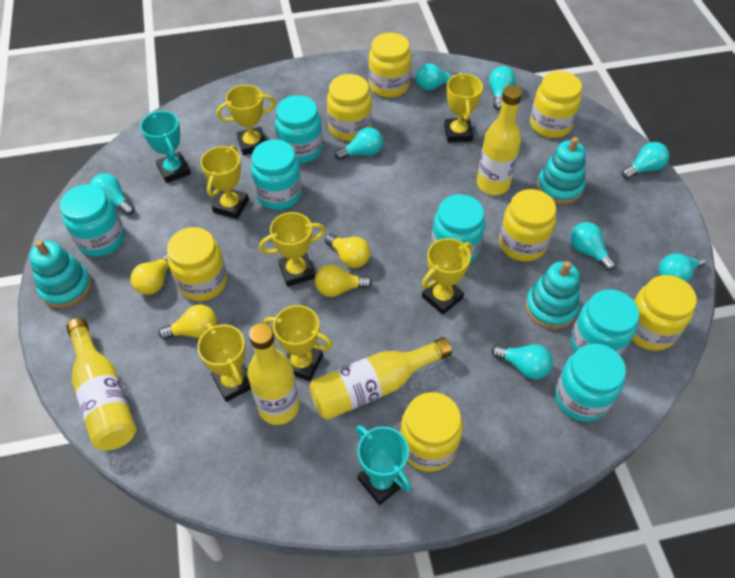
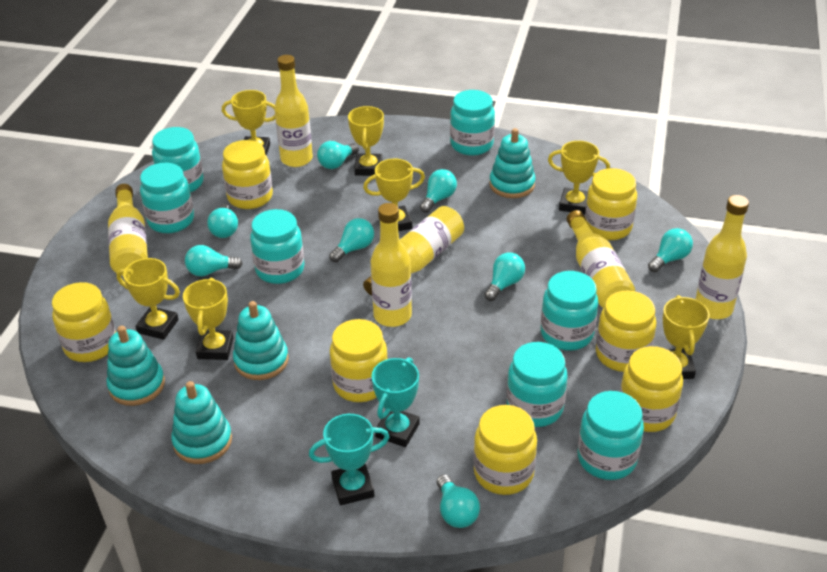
turquoise jar: [60,184,125,257] [251,140,302,210] [275,95,323,163] [431,194,485,264] [555,344,626,422] [570,290,639,356] = 6 -> [140,163,194,233] [152,127,204,192] [250,209,305,284] [450,90,495,156] [507,342,568,427] [541,271,598,351] [578,391,644,480] = 7
turquoise stacking toy: [29,240,92,308] [525,261,579,329] [537,137,586,204] = 3 -> [107,326,165,406] [171,381,232,464] [233,301,289,380] [489,128,535,198] = 4
yellow bottle: [66,318,137,451] [247,323,299,425] [309,337,452,420] [477,85,522,195] = 4 -> [108,184,148,276] [274,55,313,167] [363,206,464,296] [371,203,412,327] [567,210,635,308] [696,195,749,319] = 6
yellow light bulb: [131,253,169,295] [159,305,217,340] [315,265,372,297] [325,234,370,268] = 4 -> none = 0

